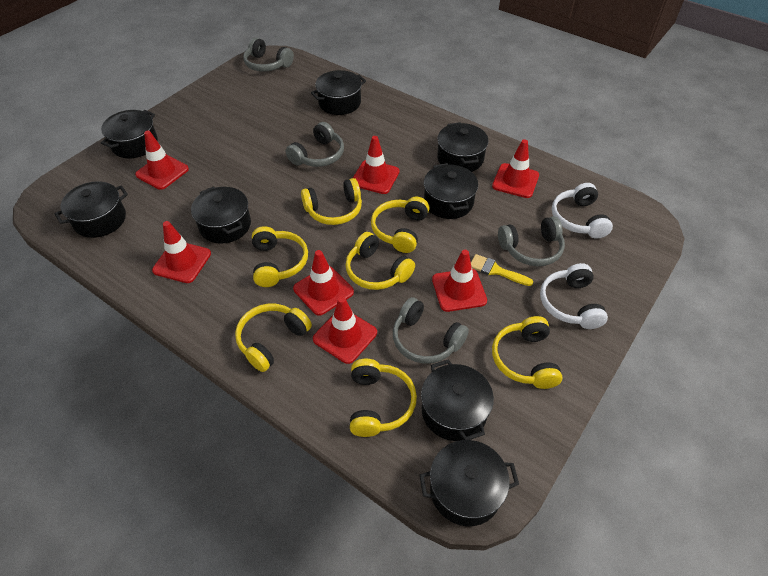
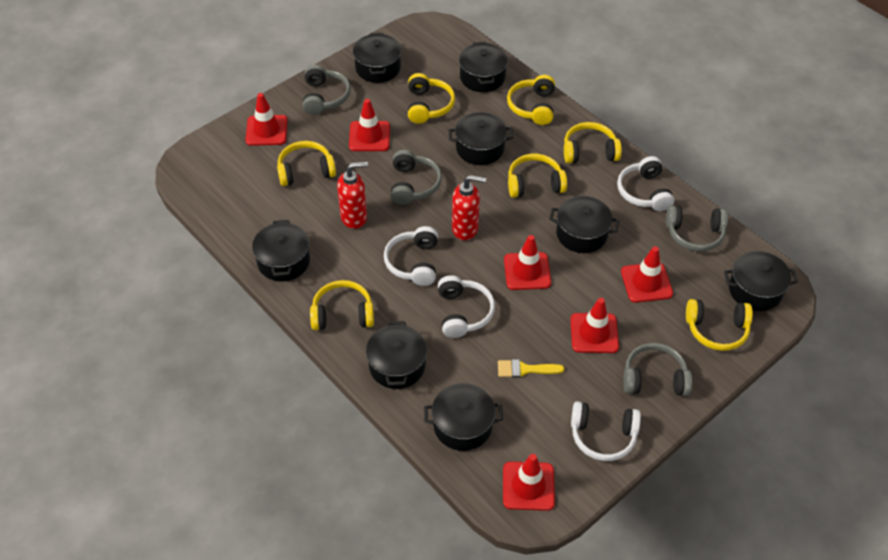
red soap dispenser: none = 0 -> [337,162,368,229] [452,175,486,240] = 2
red traffic cone: [135,131,189,190] [152,221,211,283] [293,250,354,316] [313,297,377,364] [353,136,400,194] [432,250,487,312] [492,139,539,198] = 7 -> [246,93,288,146] [349,99,390,151] [503,454,555,511] [504,235,551,290] [570,298,619,353] [621,246,673,303] = 6
white headphones: [540,263,608,329] [552,183,613,239] = 2 -> [384,226,438,286] [438,275,495,338] [571,401,641,461] [617,156,674,211] = 4

